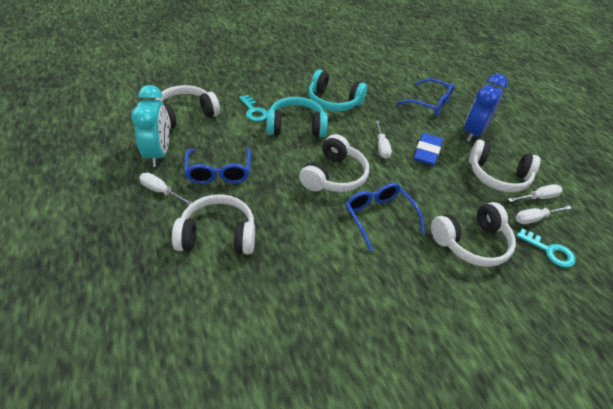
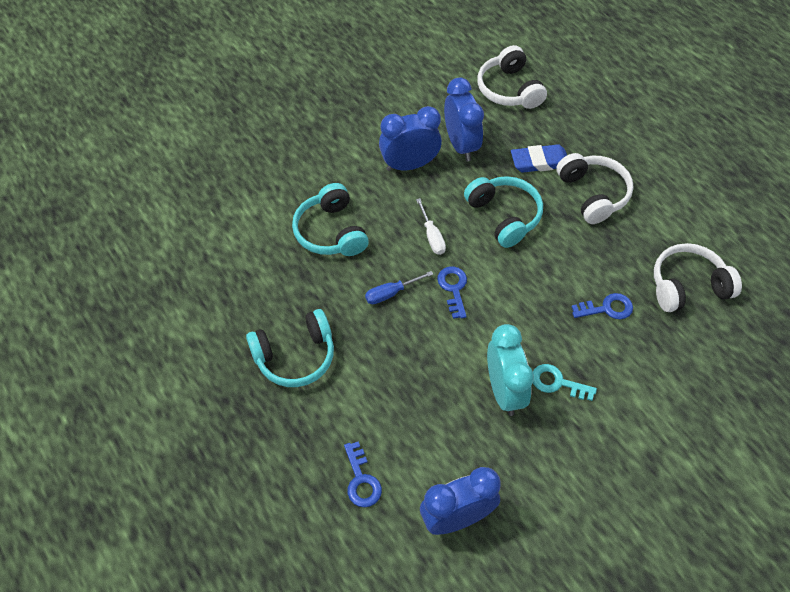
blue clock: [464,73,508,142] = 1 -> [379,106,442,171] [420,467,501,535] [444,77,484,162] = 3
blue glasses: [185,148,251,184] [345,183,425,252] [397,78,455,115] = 3 -> none = 0
blue key: none = 0 -> [344,441,382,507] [437,266,467,319] [572,293,633,319] = 3
blue screwdriver: none = 0 -> [365,271,433,304] = 1
turquoise headphones: [266,97,328,137] [308,69,367,111] = 2 -> [246,309,334,387] [292,183,369,256] [464,176,543,248] = 3
turquoise key: [239,95,267,122] [516,229,576,268] = 2 -> [533,364,597,401] = 1
white headphones: [155,85,220,129] [172,194,255,254] [299,134,369,192] [431,202,516,267] [469,140,540,192] = 5 -> [477,45,547,109] [556,153,633,224] [654,243,742,312] = 3
white screwdriver: [139,173,193,205] [376,120,392,159] [508,184,563,202] [515,206,572,224] = 4 -> [416,198,446,255] = 1

